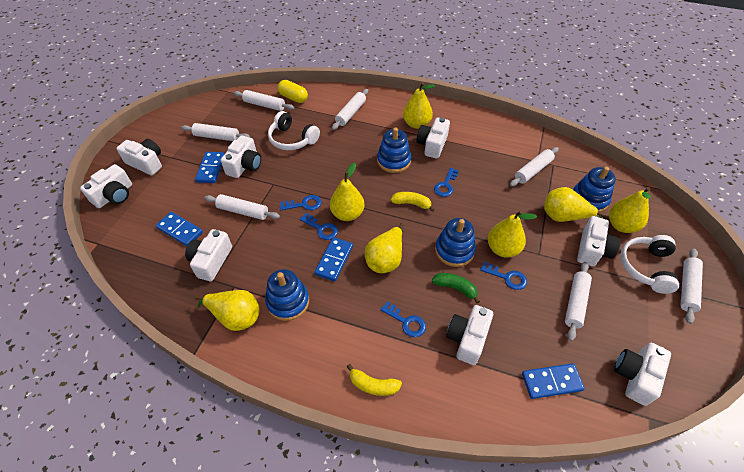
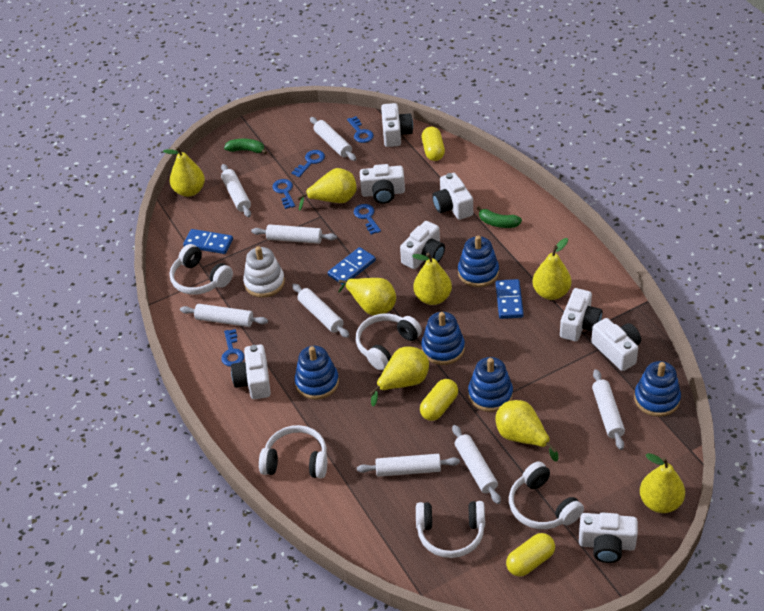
blue domino: [156,212,203,246] [195,152,224,183] [314,237,353,281] [522,363,585,399] = 4 -> [183,229,233,254] [328,247,376,285] [496,279,524,319] = 3
blue stacking toy: [265,269,309,321] [377,127,411,173] [435,218,476,267] [573,167,616,213] = 4 -> [295,346,339,400] [421,312,465,365] [458,236,499,287] [468,357,513,412] [634,361,681,417] = 5
green banana: [432,273,480,303] = 1 -> [224,139,267,154] [477,206,522,228] = 2
white headphones: [268,111,320,150] [620,235,679,294] = 2 -> [170,244,233,295] [259,425,327,478] [356,313,422,370] [416,501,485,558] [509,461,584,529] = 5
white rolling pin: [181,123,250,141] [204,194,280,220] [233,90,295,111] [332,89,368,130] [510,147,559,187] [565,262,592,341] [680,248,703,324] = 7 -> [180,304,268,327] [221,164,251,218] [251,224,337,244] [292,284,349,338] [310,117,356,161] [357,454,460,477] [452,425,501,504] [592,369,625,450] = 8
white stacking toy: none = 0 -> [243,246,285,298] = 1
yellow banana: [347,364,402,396] [391,192,435,212] = 2 -> none = 0
yellow capsule: [278,80,308,103] = 1 -> [420,379,458,421] [422,127,445,161] [506,533,555,577] = 3
yellow pear: [195,290,260,331] [330,163,364,221] [365,223,403,273] [403,82,435,129] [488,210,537,258] [544,187,607,222] [609,187,651,233] = 7 -> [163,147,205,197] [297,168,357,211] [338,278,396,315] [370,347,429,406] [412,253,452,305] [496,400,559,461] [533,238,571,300] [640,453,685,513] = 8

